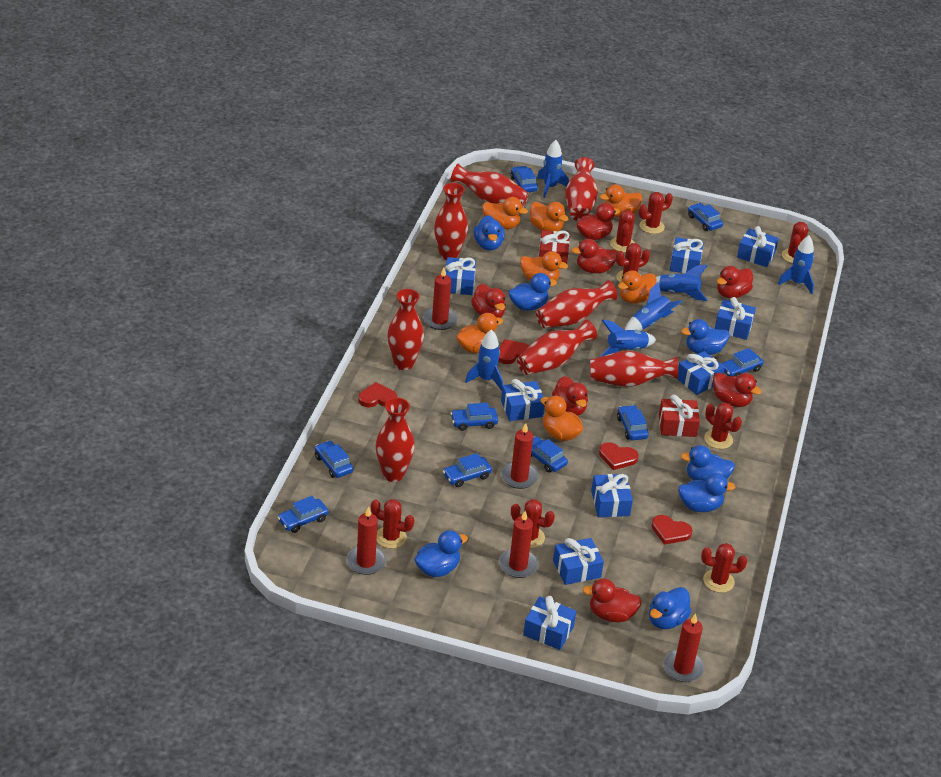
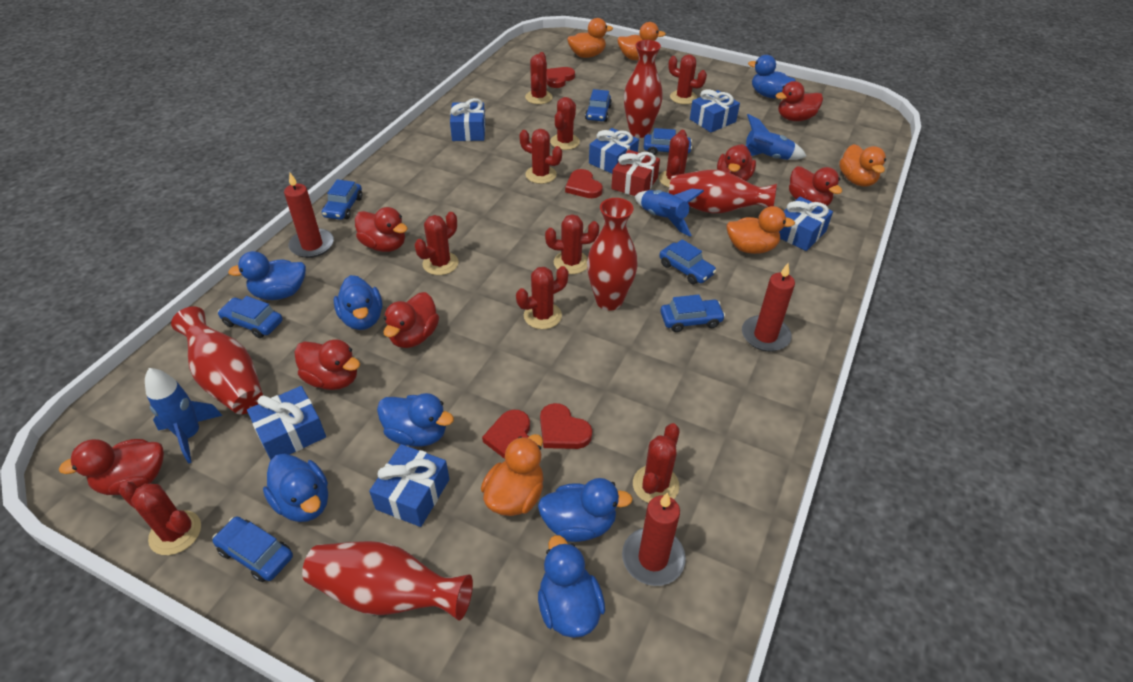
blue car: [277,496,329,533] [315,440,353,478] [443,453,492,487] [451,403,498,431] [511,166,538,192] [531,437,568,472] [617,405,649,440] [688,203,723,231] [721,348,763,377] = 9 -> [213,517,293,582] [218,296,283,338] [322,179,362,220] [585,89,612,122] [644,128,692,155] [659,239,716,284] [660,295,725,332] = 7
blue gift: [445,257,476,295] [501,379,545,421] [523,596,576,650] [553,538,604,585] [591,474,633,517] [670,237,704,274] [678,351,725,395] [715,297,756,340] [737,226,779,267] = 9 -> [247,386,326,460] [369,444,449,527] [450,98,485,141] [589,128,639,173] [690,89,740,133] [779,197,833,251] = 6
blue rocket: [465,329,503,391] [537,140,569,198] [599,320,656,357] [625,282,683,331] [656,265,708,301] [778,236,814,294] = 6 -> [145,368,223,464] [635,189,704,237] [746,114,807,160] = 3
orange duck: [456,313,503,353] [482,197,528,229] [520,251,568,281] [530,202,568,231] [540,395,583,441] [599,184,642,217] [618,270,656,304] = 7 -> [481,434,543,516] [567,18,613,58] [617,22,666,60] [727,206,795,254] [839,144,886,187] = 5
red cactus: [371,499,414,548] [511,499,555,548] [610,210,635,252] [616,243,650,283] [639,192,673,234] [701,543,747,593] [704,402,742,449] [782,222,808,263] = 8 -> [119,482,201,555] [415,212,459,275] [516,266,569,329] [519,129,562,184] [525,52,553,104] [545,214,599,274] [550,97,580,150] [633,423,680,503] [659,130,689,187] [668,54,707,104] = 10
red candle: [346,507,386,575] [423,268,457,330] [499,511,538,578] [501,423,538,489] [663,613,704,682] = 5 -> [284,173,334,258] [622,493,686,586] [742,263,795,352] = 3
red gift: [539,230,570,264] [659,395,700,437] = 2 -> [611,150,660,196] = 1
red vase: [376,398,415,482] [387,289,424,370] [434,183,468,260] [451,164,529,207] [517,320,597,375] [536,280,617,328] [565,157,598,221] [590,351,678,387] = 8 -> [171,306,263,414] [302,541,473,621] [587,198,638,311] [624,40,663,138] [669,170,777,213] = 5

